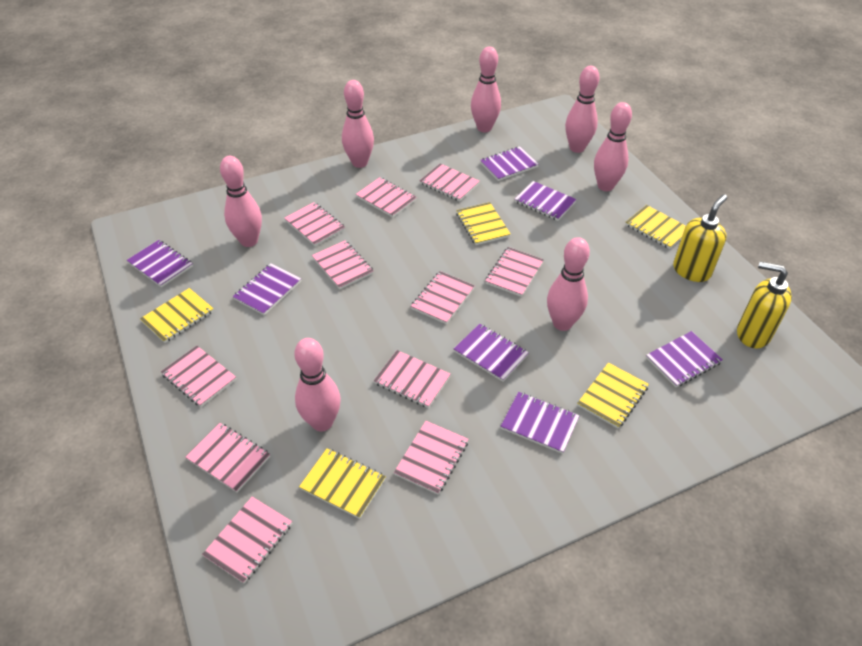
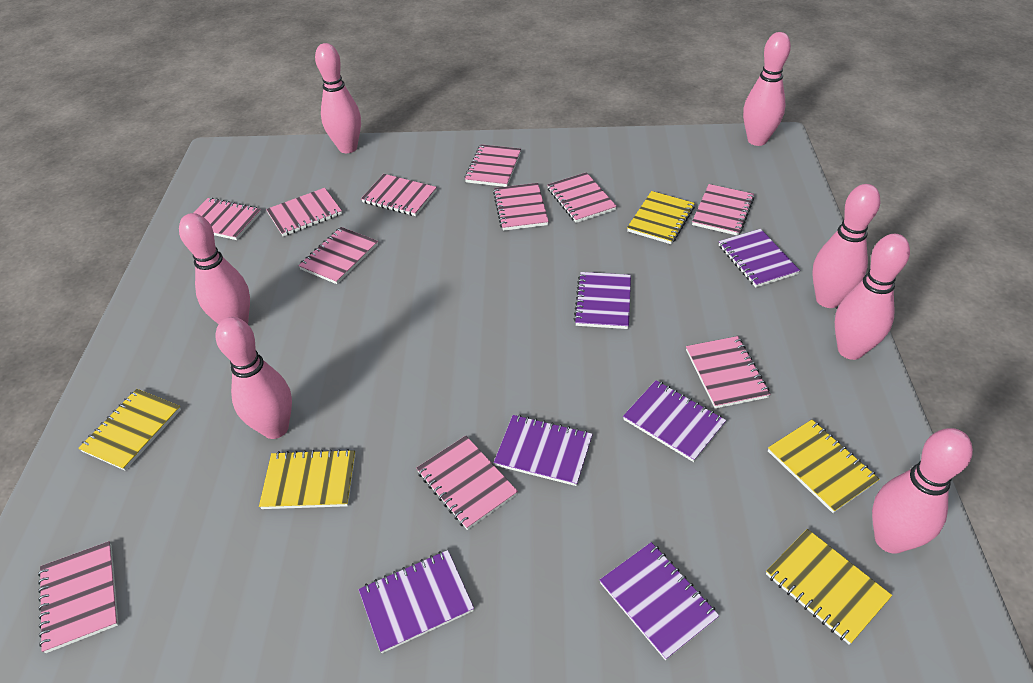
purple notebook: [127,240,193,287] [233,263,301,315] [454,323,529,382] [480,146,539,181] [500,392,580,454] [515,181,577,221] [646,331,723,387] = 7 -> [359,550,474,653] [494,415,593,486] [574,272,631,329] [600,542,719,660] [623,380,726,462] [719,229,800,287] = 6
yellow soap dispenser: [673,194,727,282] [737,262,792,348] = 2 -> none = 0

